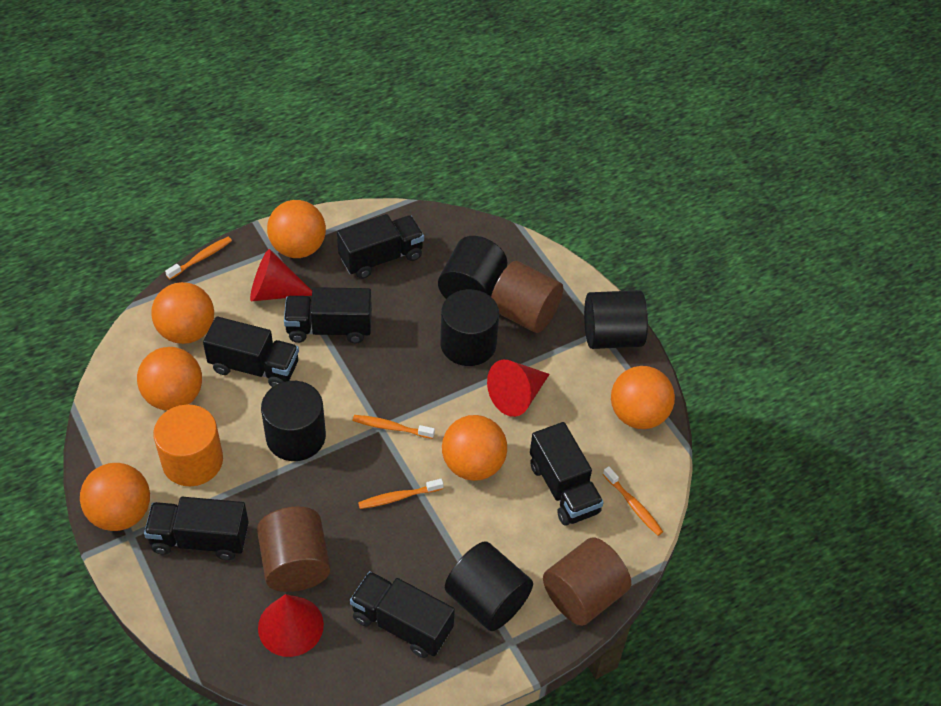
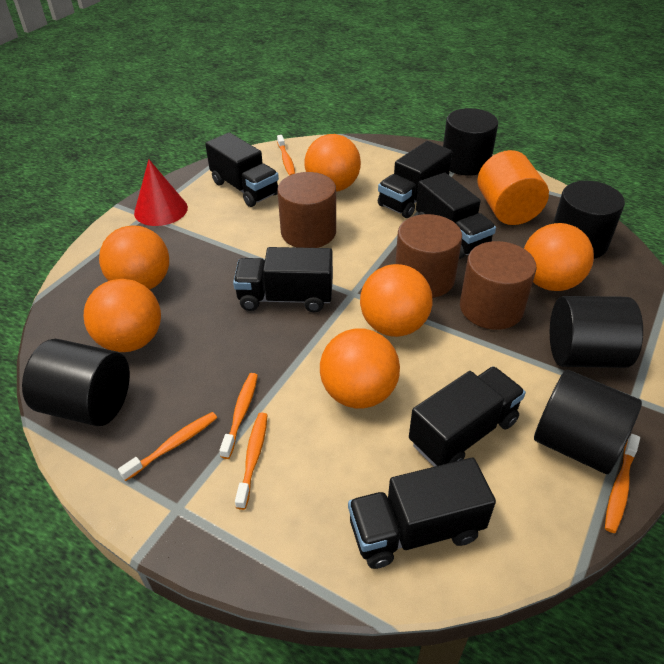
orange toothbrush: [165,237,232,280] [353,415,435,439] [358,479,443,509] [603,466,663,536] = 4 -> [118,412,217,481] [219,373,258,459] [235,412,267,510] [277,135,295,176] [605,434,640,533] = 5
red cone: [250,249,312,301] [258,594,324,657] [487,360,550,417] = 3 -> [134,160,188,226] = 1

